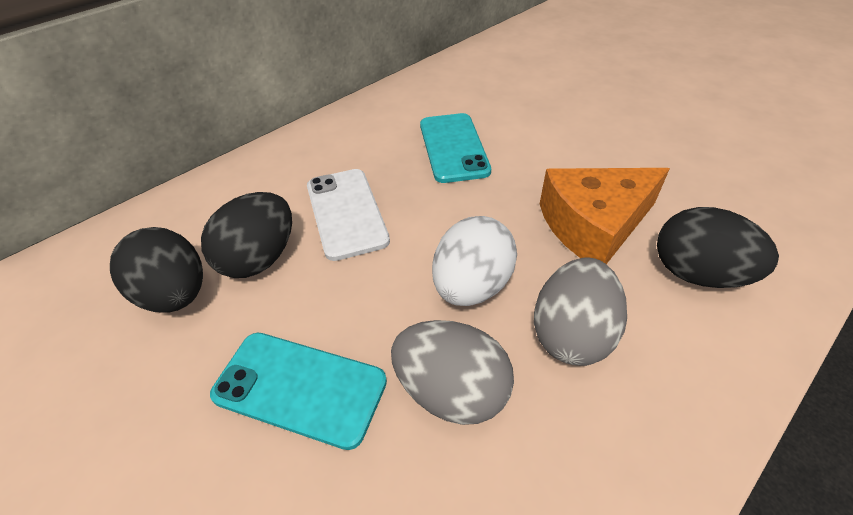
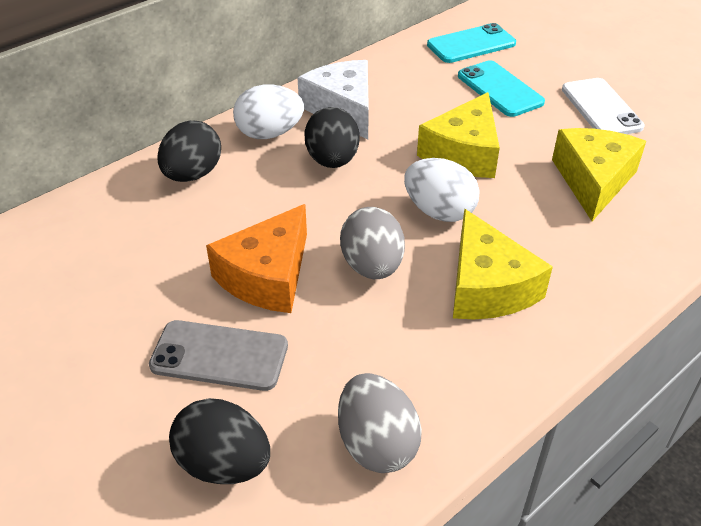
grey phone: none = 0 -> [149,320,288,391] = 1
white cheese: none = 0 -> [298,60,369,140] = 1
white egg: [432,216,517,306] = 1 -> [233,85,304,139] [404,158,480,222] = 2
yellow cheese: none = 0 -> [417,92,500,178] [453,209,553,319] [552,128,646,221] = 3

